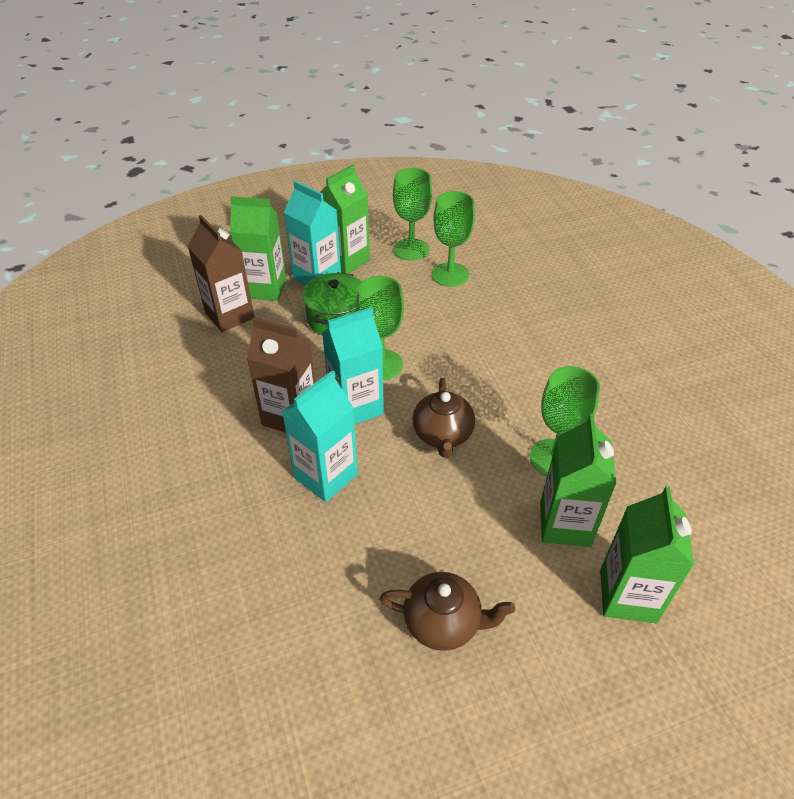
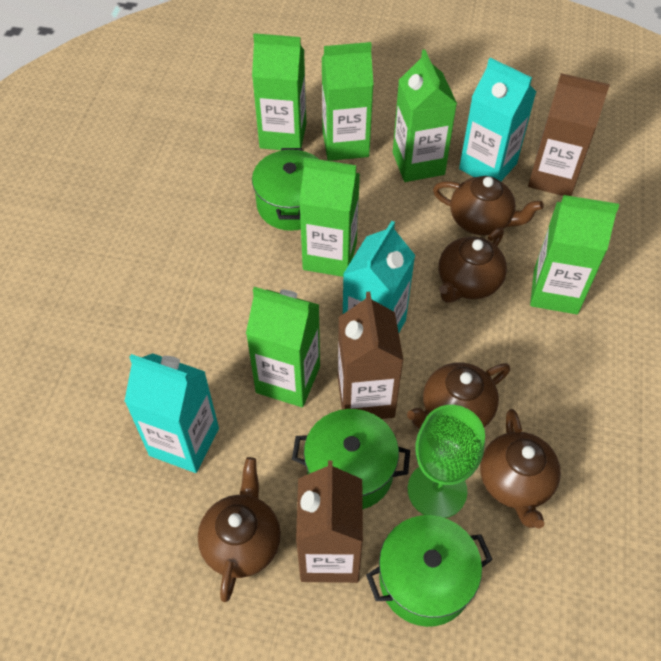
brown carton: [188,215,255,332] [247,317,315,433] = 2 -> [296,460,363,583] [338,292,404,419] [528,73,610,196] = 3
brown teapot: [380,572,515,651] [412,378,475,458] = 2 -> [198,457,281,602] [407,363,510,428] [433,176,544,235] [438,228,507,303] [480,409,561,529] = 5
green carton: [230,196,286,301] [320,165,370,274] [540,414,617,547] [600,486,694,623] = 4 -> [246,287,320,407] [252,33,306,150] [299,157,360,277] [322,42,374,161] [393,50,457,182] [530,195,619,314] = 6
green goblet: [356,276,404,380] [393,168,432,261] [431,191,475,287] [530,366,600,476] = 4 -> [408,405,485,518] = 1
green pot: [302,272,362,335] = 1 -> [252,148,320,231] [292,409,410,509] [366,515,493,627] = 3

